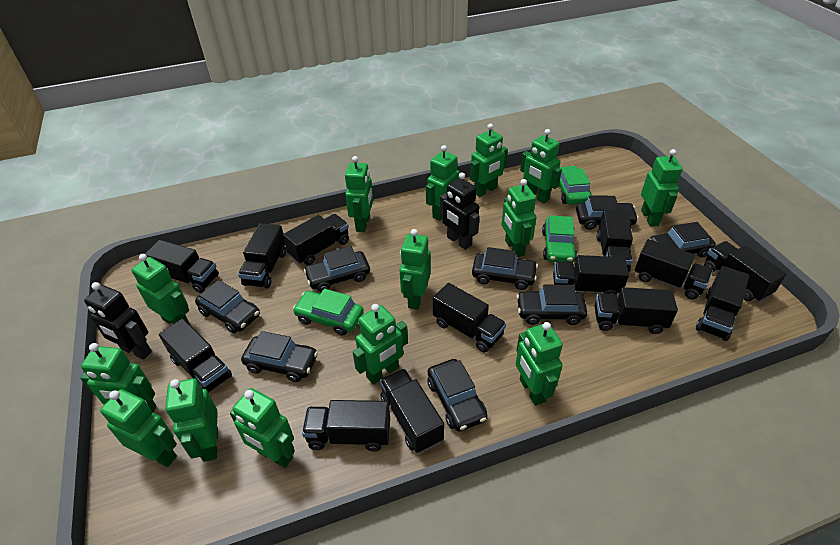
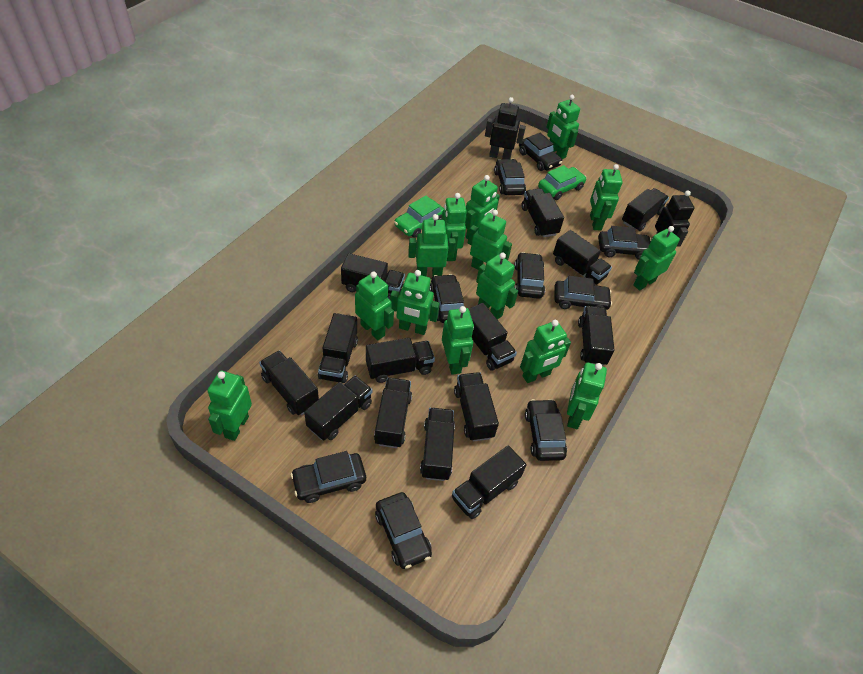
black car: [195,280,260,333] [241,331,318,382] [304,246,370,292] [427,359,488,431] [472,247,538,290] [516,285,587,325] [576,196,639,230] [649,222,716,258] = 8 -> [291,451,366,503] [375,492,432,569] [430,274,464,323] [494,159,526,195] [514,252,545,299] [519,133,562,171] [525,399,567,461] [554,276,612,310] [598,226,651,260] = 9
black truck: [145,240,219,293] [159,319,232,393] [238,223,286,289] [283,214,349,265] [302,400,390,452] [380,369,444,453] [433,283,506,353] [553,255,629,295] [595,287,678,334] [596,209,633,272] [635,239,713,299] [696,266,749,341] [704,241,787,302] = 13 -> [259,350,319,415] [304,376,372,440] [318,313,358,383] [341,253,405,299] [366,338,435,383] [374,378,412,448] [420,408,455,481] [452,445,526,519] [454,372,499,441] [469,303,517,371] [522,188,564,237] [553,230,612,285] [578,306,614,366] [622,188,669,231] = 14
green car: [293,289,364,335] [542,215,577,262] [559,166,592,205] = 3 -> [394,196,445,238] [538,165,587,200] = 2

